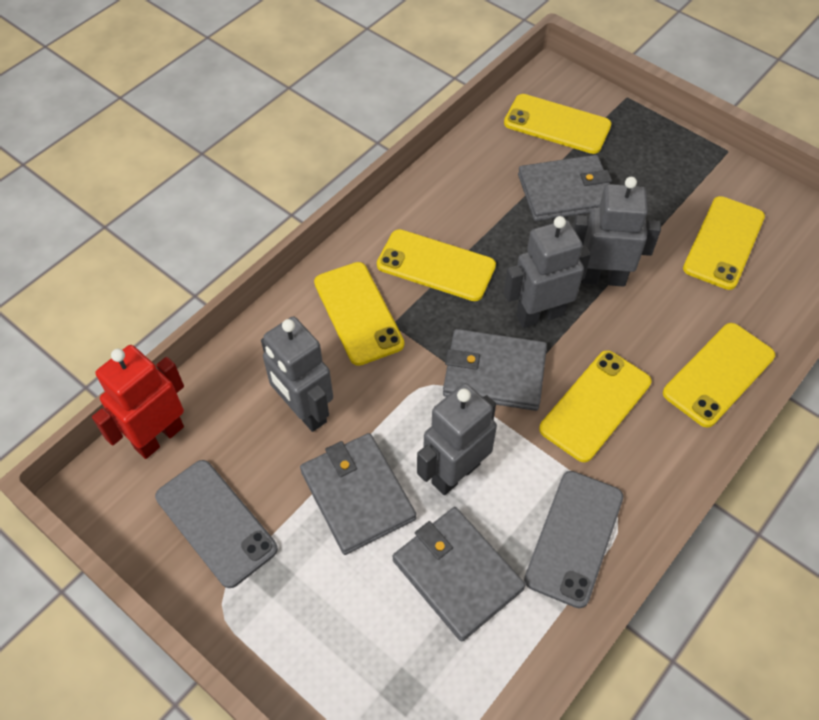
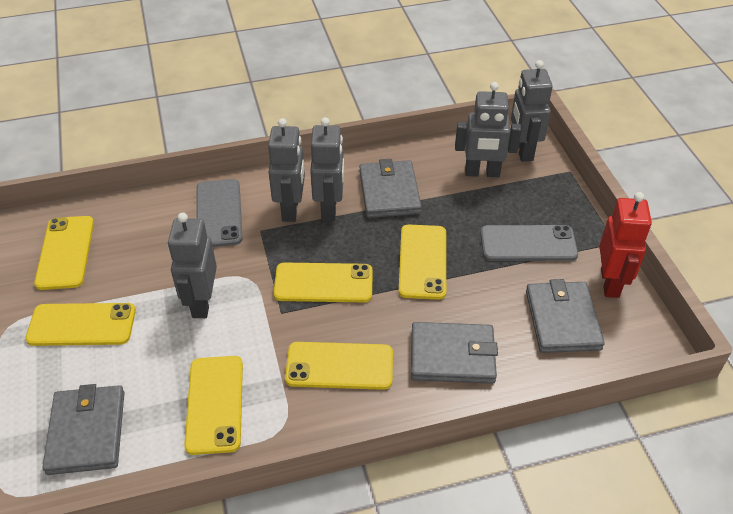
grey robot: [261,316,333,432] [417,383,497,495] [504,216,591,328] [573,177,661,287] = 4 -> [168,212,217,318] [268,118,305,222] [310,117,344,221] [455,82,521,177] [511,60,553,162] = 5

